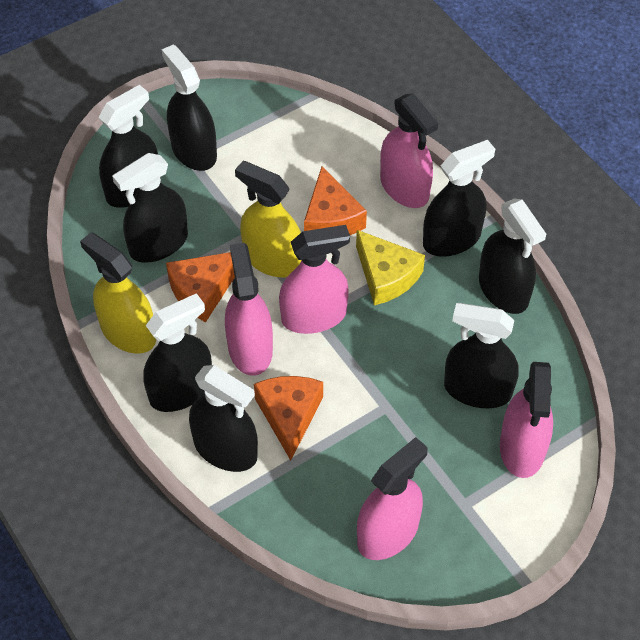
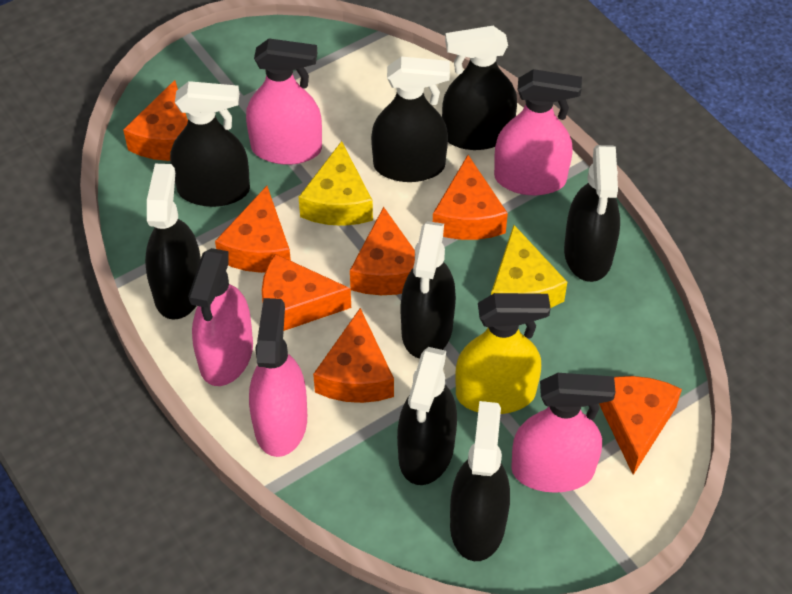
orange cheese: [166,252,235,322] [254,376,323,460] [304,167,367,235] = 3 -> [123,80,188,161] [215,186,291,273] [262,254,351,331] [313,308,394,403] [350,207,415,295] [433,155,508,240] [599,376,682,475] = 7
yellow cheese: [356,230,425,305] = 1 -> [299,141,373,226] [491,225,567,308] = 2
yellow spray bottle: [80,232,156,354] [235,161,301,278] = 2 -> [455,293,551,414] = 1

